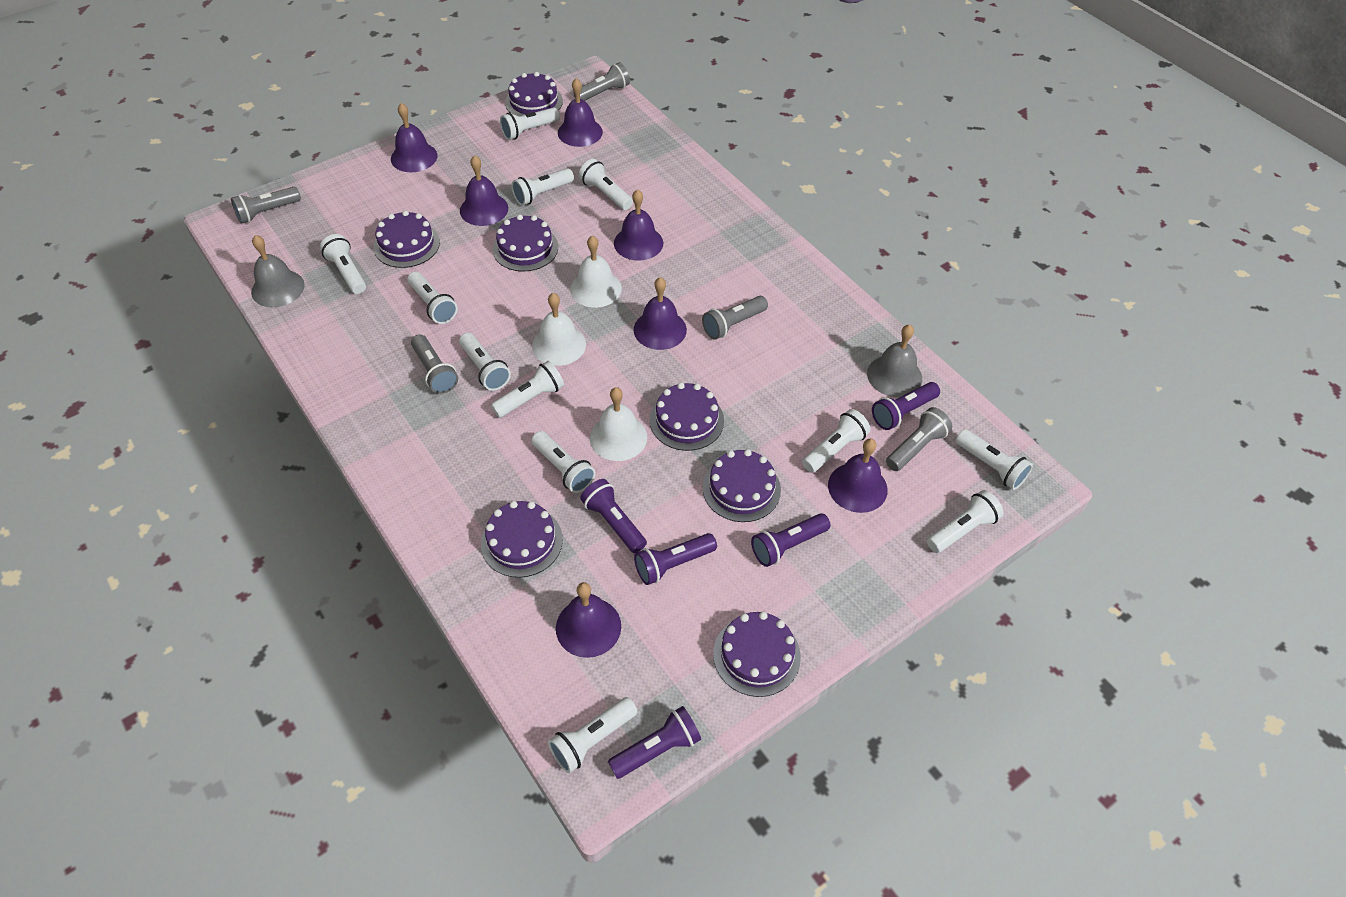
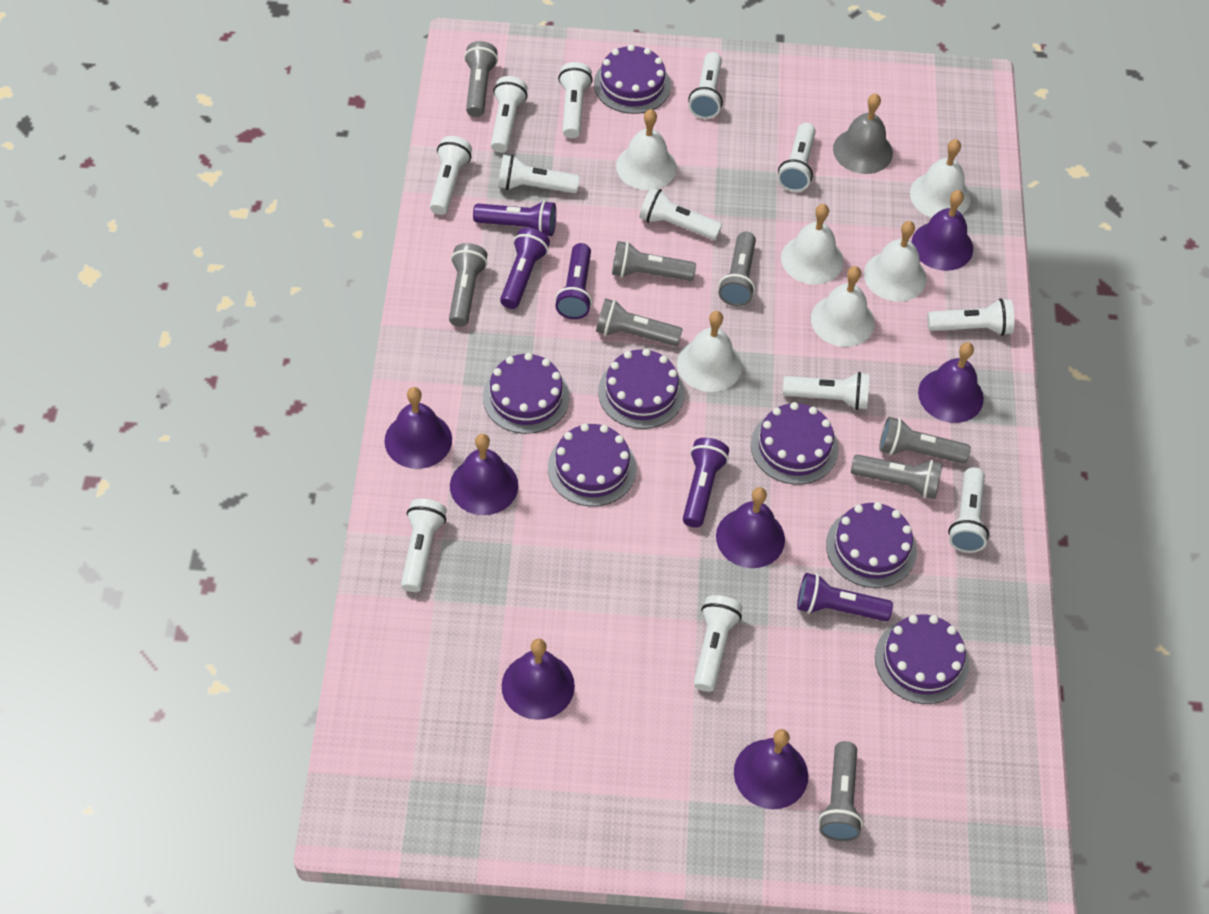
grey bell: [251,235,305,307] [867,324,922,397] = 2 -> [833,93,893,174] = 1
grey flashlight: [231,187,301,224] [411,334,458,394] [574,62,630,101] [702,296,768,340] [886,407,952,471] = 5 -> [449,243,488,327] [464,41,498,117] [596,298,683,346] [612,241,696,281] [719,232,756,306] [819,741,863,841] [851,455,942,499] [879,417,971,464] = 8
white bell: [532,293,586,366] [570,236,622,308] [590,387,647,461] = 3 -> [616,109,677,190] [677,311,742,392] [781,204,844,285] [811,266,875,347] [864,221,927,302] [910,139,971,218] = 6

